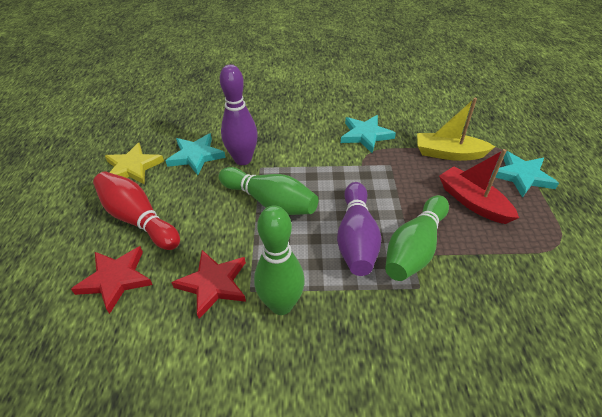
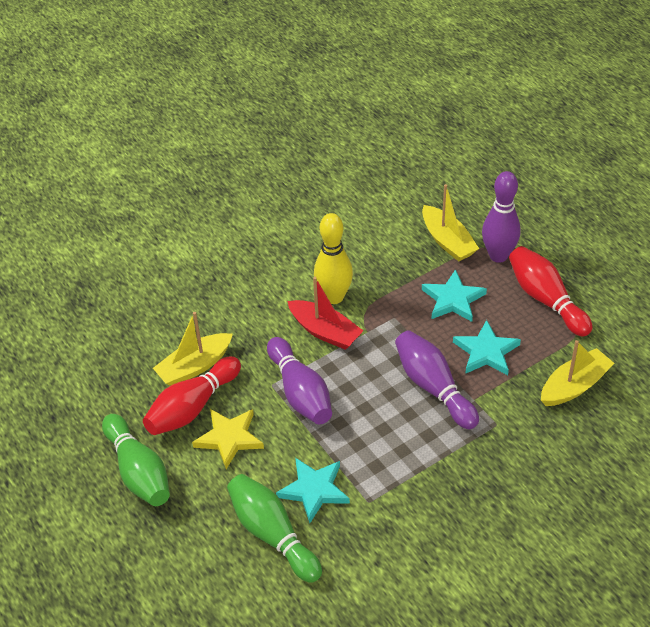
green bowling pin: [219,167,318,215] [254,206,305,315] [385,195,449,281] = 3 -> [102,414,170,506] [227,474,322,583] = 2
purple bowling pin: [220,64,258,165] [337,182,381,276] = 2 -> [267,337,332,424] [395,330,479,429] [482,171,521,263] = 3
red bowling pin: [93,172,180,250] = 1 -> [143,356,241,435] [509,246,593,336] = 2
red star: [71,246,153,314] [171,250,246,319] = 2 -> none = 0
yellow boat: [417,98,495,161] = 1 -> [153,312,233,386] [422,184,479,262] [541,340,615,406] = 3
yellow bowling pin: none = 0 -> [314,213,353,304] = 1

